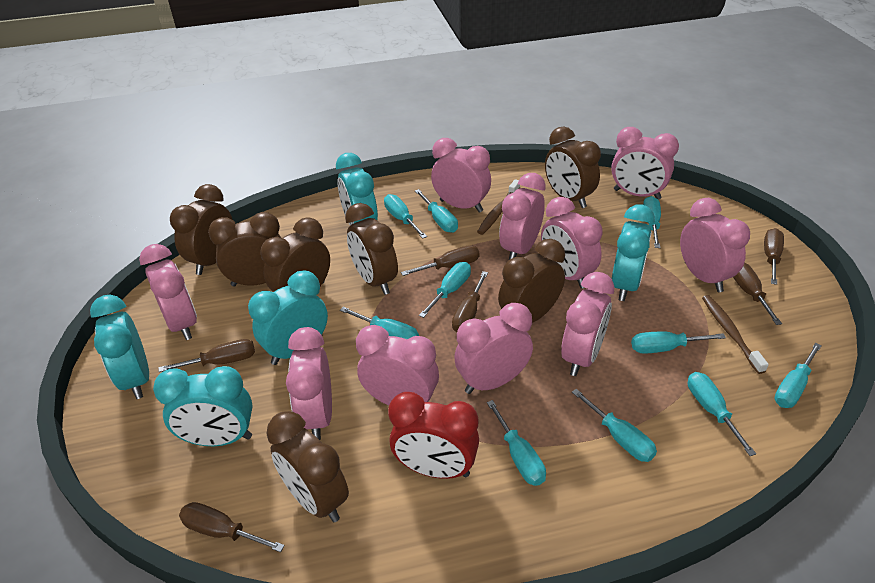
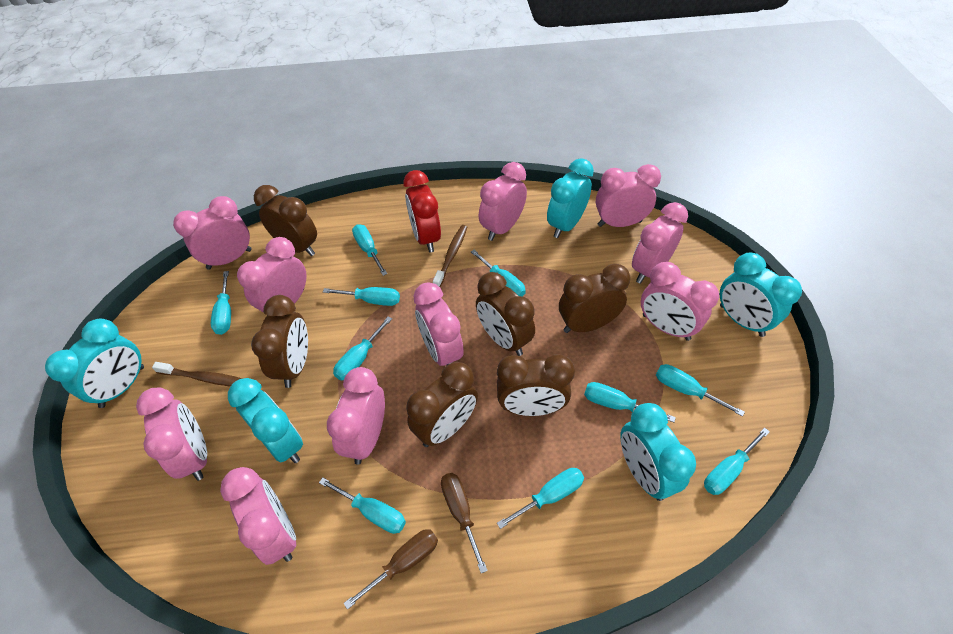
brown clock: [170,184,232,275] [208,212,281,287] [260,217,330,292] [266,411,349,522] [345,203,398,295] [498,239,565,323] [545,126,601,208] = 7 -> [251,295,308,388] [254,185,317,256] [406,362,478,447] [476,272,535,356] [497,354,575,416] [559,264,630,333] = 6
brown screwdriver: [158,339,255,372] [179,502,285,552] [401,245,479,276] [452,271,488,332] [733,263,782,325] [764,228,784,285] = 6 -> [344,529,438,610] [441,473,488,574] = 2

